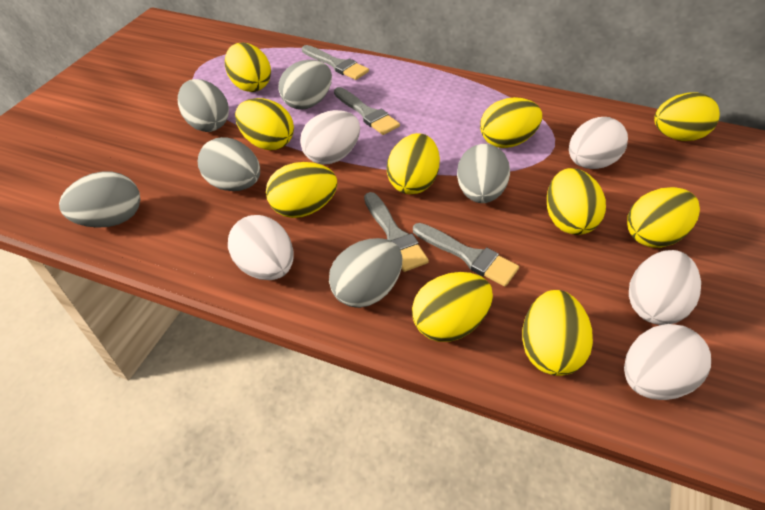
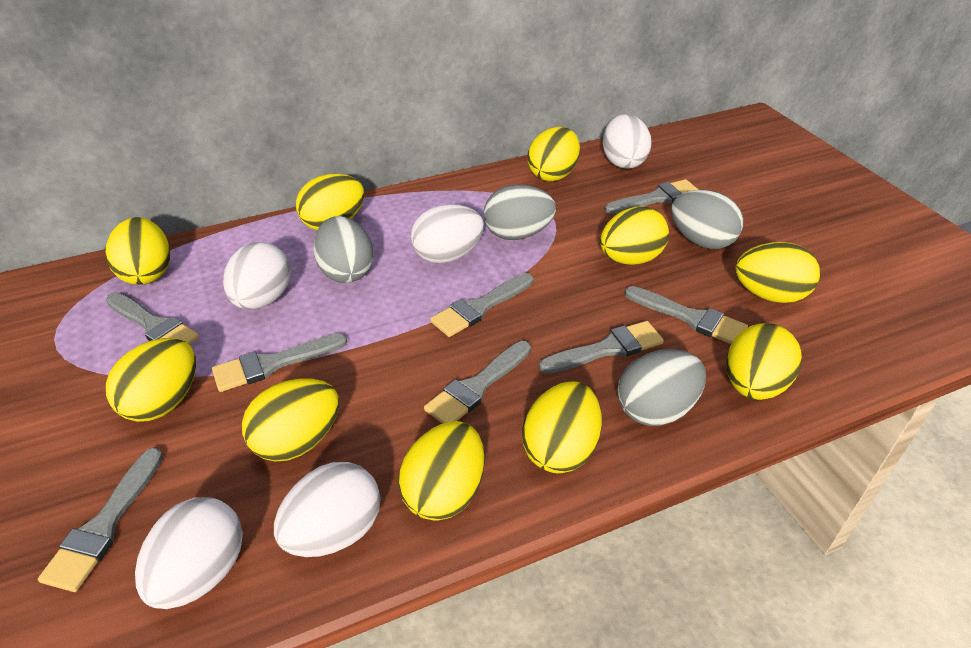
grey brush: [302,45,369,80] [334,87,400,135] [364,192,429,272] [413,223,519,287] = 4 -> [38,448,163,592] [106,292,199,345] [212,333,347,392] [424,341,531,424] [430,273,534,337] [539,321,664,374] [605,179,699,214] [625,286,748,344] = 8
grey egg: [59,171,140,228] [178,79,229,132] [197,137,260,191] [278,60,332,109] [329,238,402,308] [457,144,510,203] = 6 -> [313,216,373,283] [484,185,556,240] [617,349,706,426] [671,190,744,249] = 4

